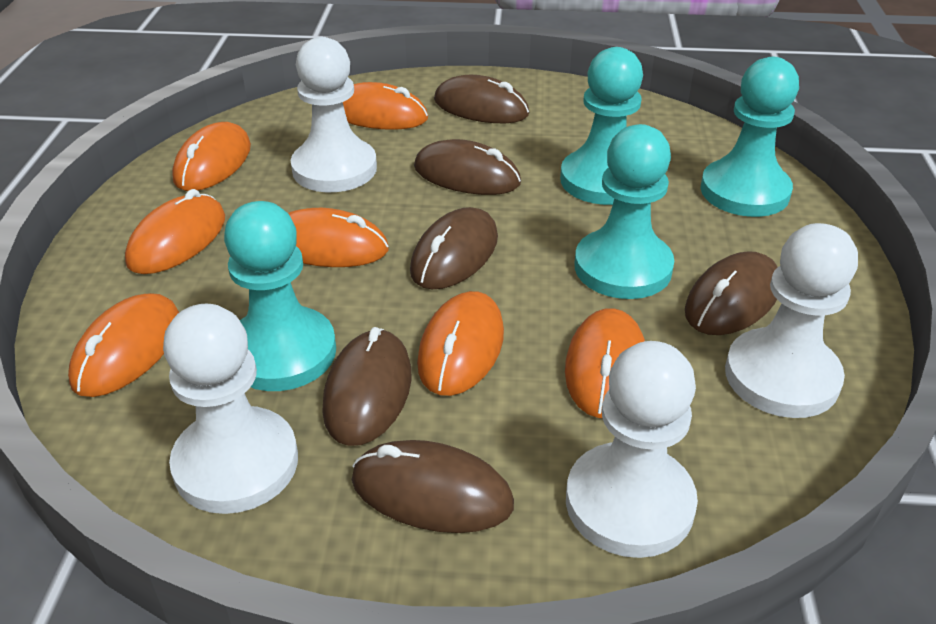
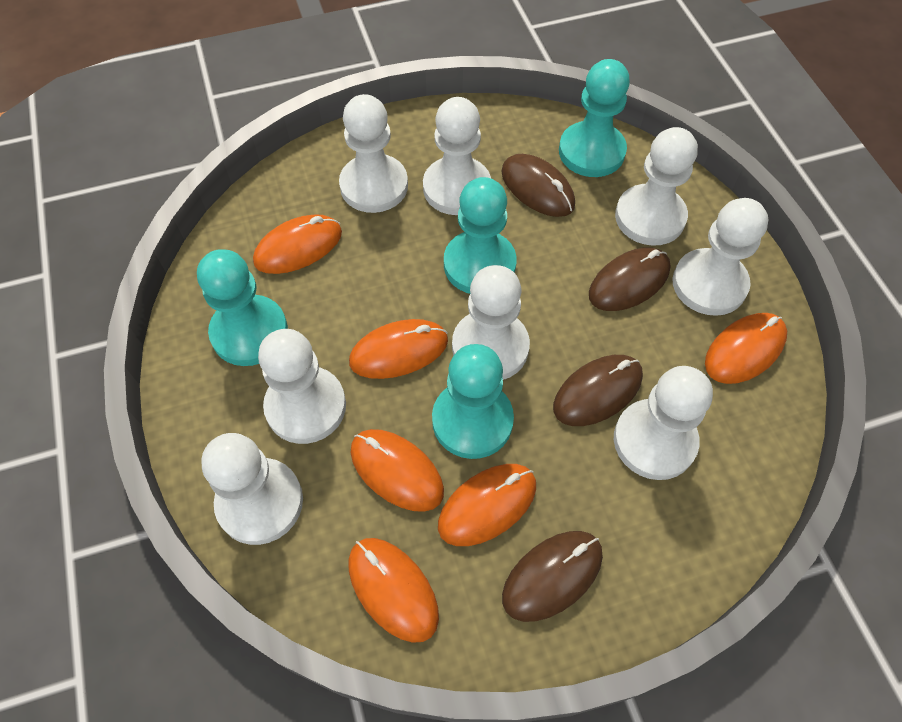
brown mouse: [322,327,412,446] [352,440,514,533] [410,207,498,289] [414,139,521,195] [434,75,529,123] [685,251,778,335] = 6 -> [501,154,575,217] [502,531,603,622] [553,355,643,426] [589,248,671,311] = 4
orange mouse: [68,293,179,397] [125,189,225,274] [172,122,251,191] [288,208,389,267] [343,82,428,130] [417,291,504,396] [565,308,645,418] = 7 -> [253,214,342,274] [349,319,448,379] [349,538,439,643] [351,429,444,512] [438,464,536,546] [705,313,787,384] = 6
white pawn: [163,304,298,514] [291,37,377,192] [566,341,698,558] [725,223,858,418] = 4 -> [201,433,303,545] [258,329,346,444] [339,94,408,213] [423,97,491,215] [452,265,530,380] [614,366,713,480] [615,127,698,246] [672,198,768,316] = 8

